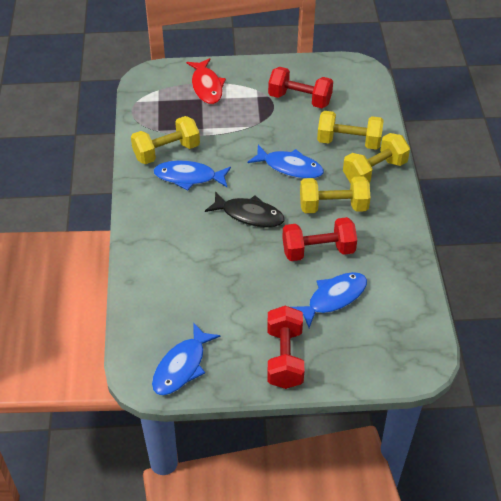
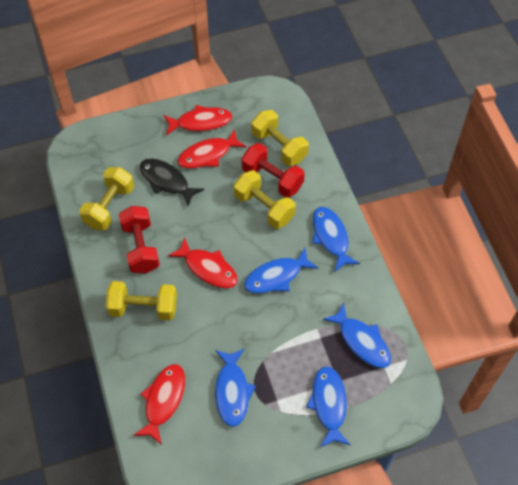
blue fish: [152,322,220,395] [153,161,231,191] [248,145,324,179] [291,272,367,328] = 4 -> [215,349,256,427] [244,248,318,293] [306,366,350,447] [313,207,360,271] [323,303,391,368] = 5
red dumbbell: [267,306,304,389] [268,67,333,108] [282,217,357,261] = 3 -> [119,206,160,273] [242,143,305,197] = 2
red fish: [186,58,226,104] = 1 -> [133,364,185,445] [163,105,233,135] [168,237,238,288] [177,129,246,168] = 4

